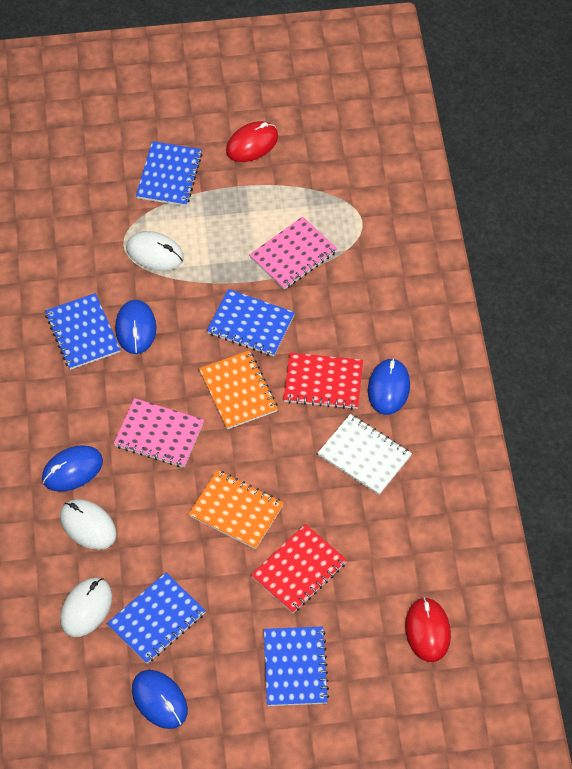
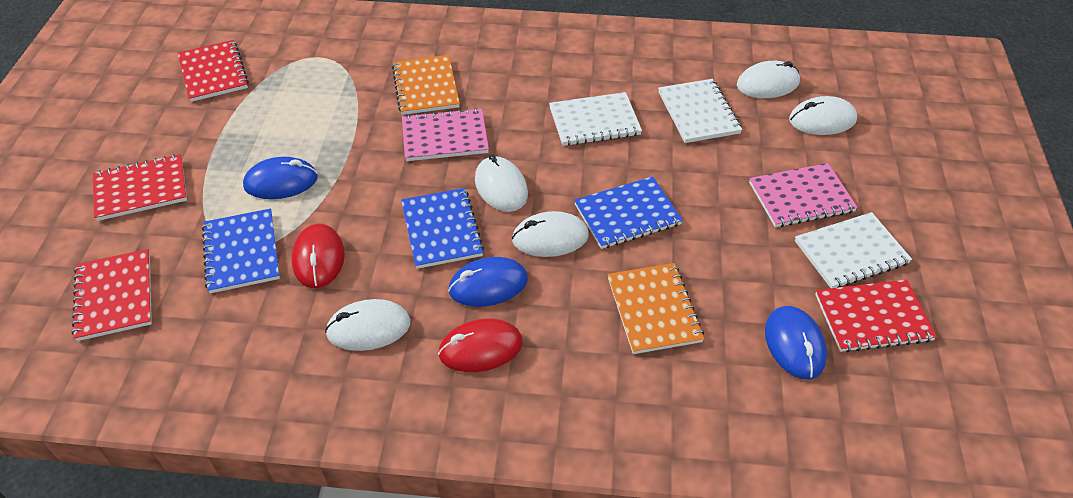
blue mouse: [42,445,103,492] [115,300,156,354] [132,670,188,729] [368,358,410,415] = 4 -> [243,157,318,199] [448,257,528,307] [765,306,827,379] = 3
blue notebook: [45,293,121,370] [107,573,206,664] [136,141,202,206] [207,289,295,356] [264,626,329,706] = 5 -> [202,209,280,294] [401,188,484,269] [574,177,683,249] = 3
red notebook: [251,524,347,613] [284,353,363,410] = 2 -> [72,249,152,341] [93,154,187,221] [178,40,249,102] [815,280,937,352] = 4
white mouse: [60,499,117,550] [60,577,112,637] [126,231,184,271] = 3 -> [325,299,411,351] [475,154,528,212] [512,211,589,257] [737,61,800,98] [789,96,857,135] = 5
white notebook: [318,414,412,495] = 1 -> [549,92,642,146] [658,79,742,143] [795,212,912,288] = 3

